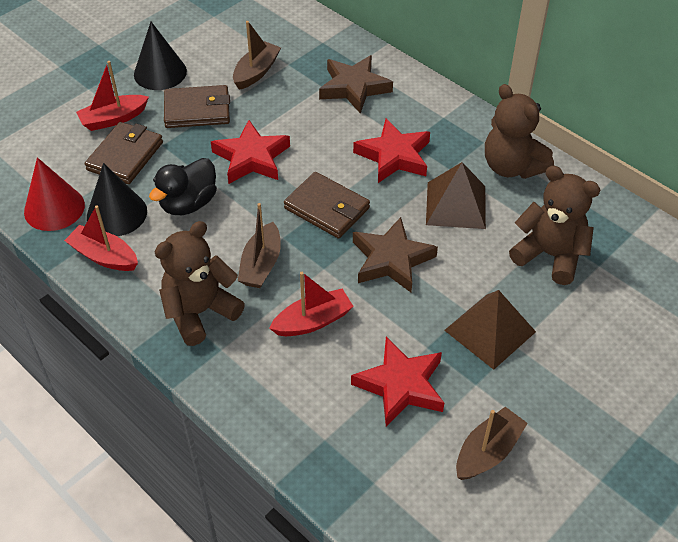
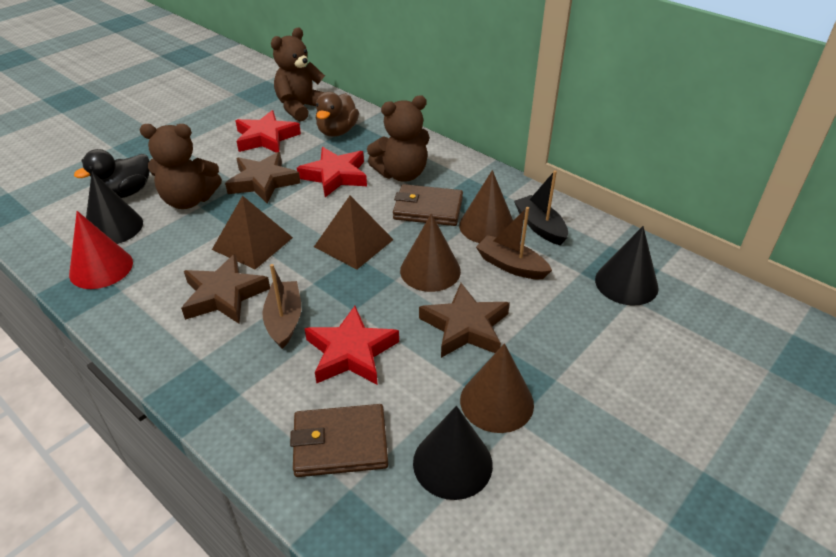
black boat: none = 0 -> [514,171,568,245] = 1
black cone: [87,163,147,236] [134,22,187,90] = 2 -> [86,172,143,244] [413,406,493,500] [595,226,659,306] = 3
brown boat: [233,21,281,90] [238,203,281,288] [456,407,528,480] = 3 -> [262,264,301,349] [476,207,552,279] = 2
brown cone: none = 0 -> [400,213,461,292] [459,170,513,243] [460,343,534,433] = 3
brown duck: none = 0 -> [316,92,359,137] = 1
brown star: [319,55,393,114] [353,217,438,292] = 2 -> [181,254,270,324] [225,152,301,203] [419,283,510,358] = 3
brown wallet: [85,122,163,184] [164,85,230,128] [284,172,370,239] = 3 -> [290,404,388,477] [393,184,463,226] = 2
red boat: [64,205,138,271] [76,61,149,131] [269,272,354,336] = 3 -> none = 0

